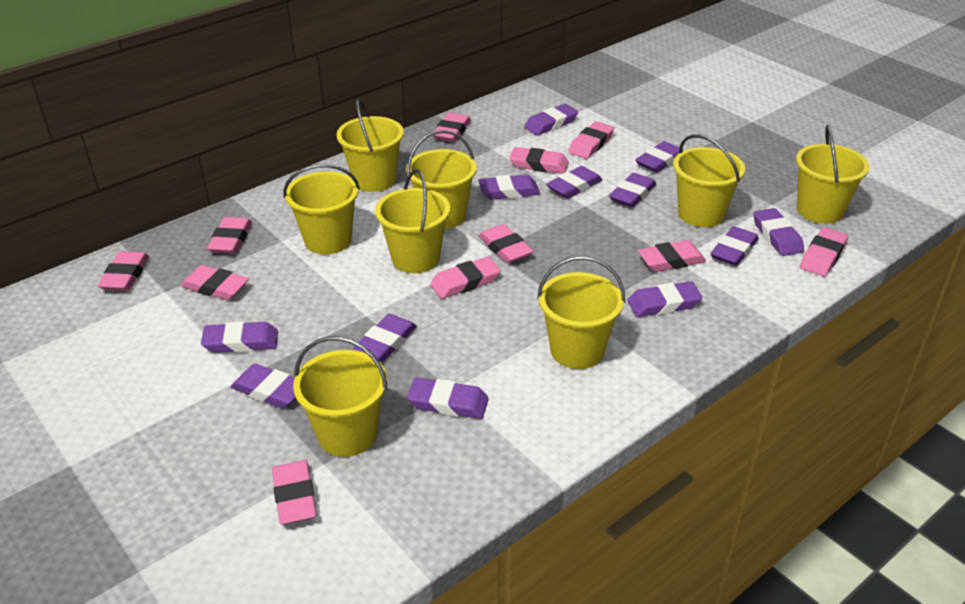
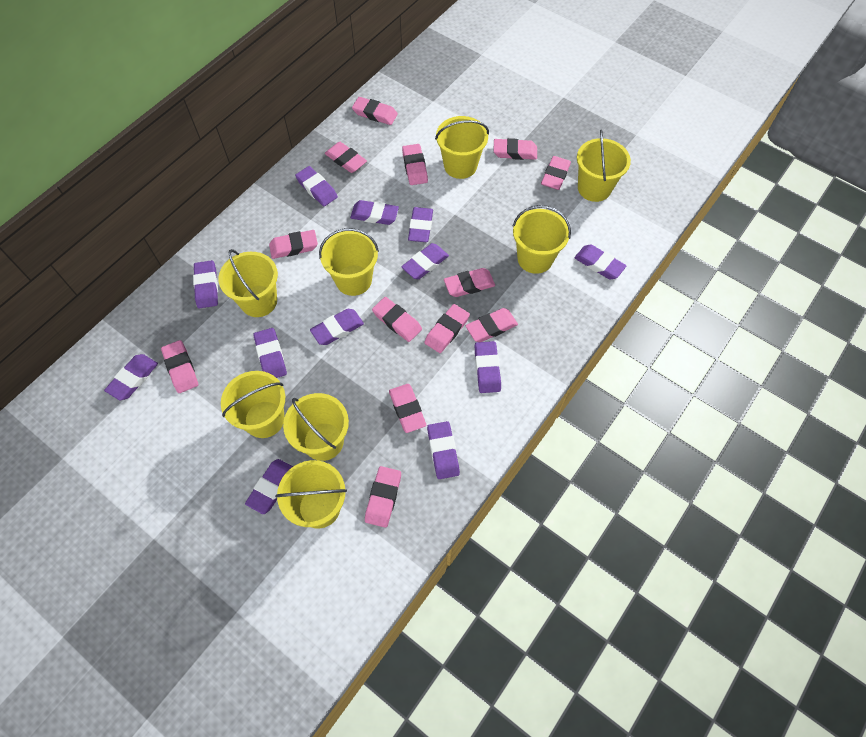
pink eraser: [98,251,149,291] [181,265,249,300] [207,217,252,254] [272,460,317,524] [430,257,501,299] [432,113,471,142] [479,224,533,263] [509,147,569,174] [568,121,614,159] [638,240,706,272] [800,227,848,276] = 11 -> [161,340,198,393] [269,230,318,259] [325,142,367,173] [352,97,398,125] [365,466,401,528] [372,297,422,342] [389,384,426,433] [402,144,428,185] [424,304,470,353] [444,268,495,297] [466,308,518,342] [493,138,537,160] [541,156,571,190] = 13

